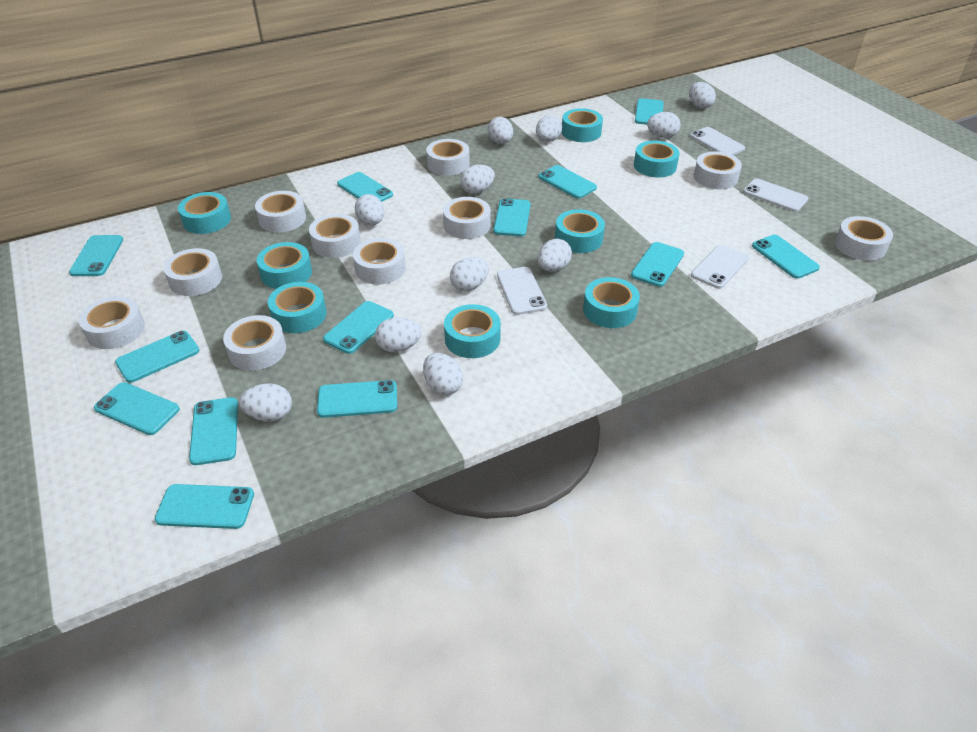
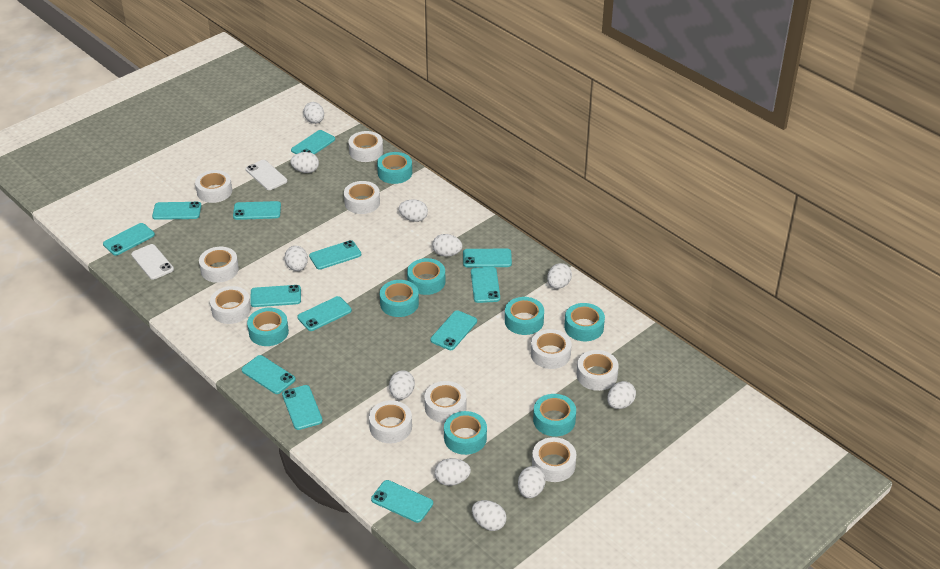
white phone: [497,267,547,315] [690,127,745,155] [691,245,749,289] [743,179,808,212] = 4 -> [131,244,174,280] [246,160,287,190] = 2

